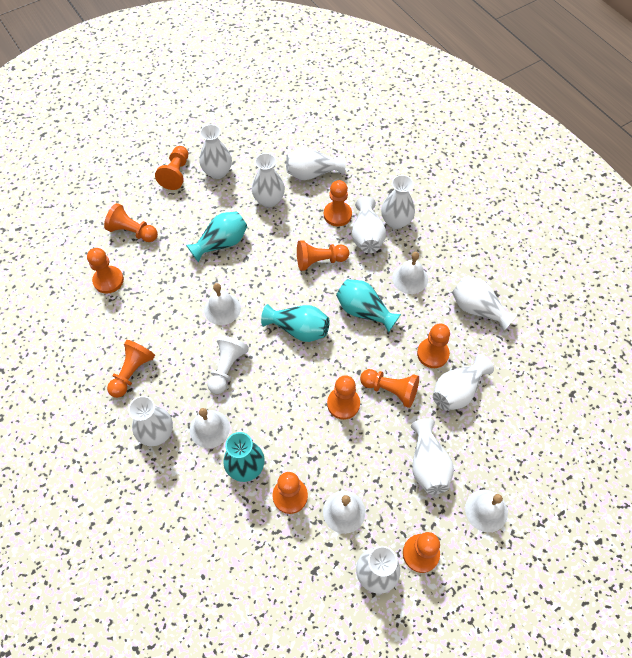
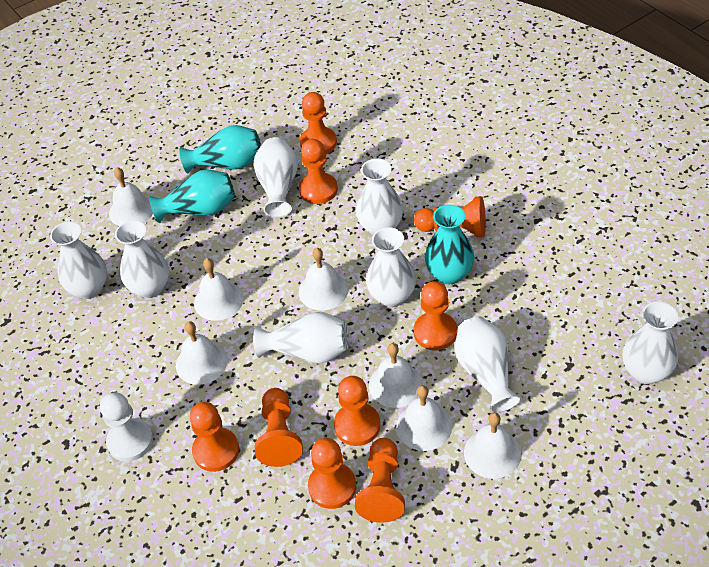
orange pawn: [87,248,124,294] [104,203,158,242] [107,340,155,398] [155,146,188,190] [272,472,308,514] [297,240,349,271] [324,180,352,226] [327,375,360,420] [360,369,419,408] [403,532,440,573] [417,323,450,368] = 11 -> [190,402,239,472] [255,388,303,467] [299,139,338,204] [300,92,337,154] [308,438,356,509] [334,376,380,446] [355,438,405,523] [414,196,486,238] [414,281,457,350] = 9
turquoise vase: [186,211,247,262] [223,432,265,482] [261,304,330,342] [336,279,401,332] = 4 -> [149,169,235,223] [179,125,261,174] [425,205,474,284] = 3
white bell: [190,408,230,448] [204,283,241,325] [323,491,365,534] [392,252,428,294] [465,490,508,533] = 5 -> [109,167,153,226] [176,321,228,385] [194,258,244,321] [299,248,348,311] [369,343,423,408] [396,385,452,451] [464,412,521,479] = 7
white vase: [128,396,173,446] [199,124,232,179] [252,153,285,207] [286,147,346,180] [352,196,386,253] [356,546,400,594] [381,175,415,229] [411,418,454,494] [433,354,494,410] [452,276,518,331] = 10 -> [50,222,107,299] [115,220,169,298] [253,137,298,217] [253,312,349,363] [356,159,403,235] [366,227,416,307] [455,317,522,413] [623,302,678,384] = 8

